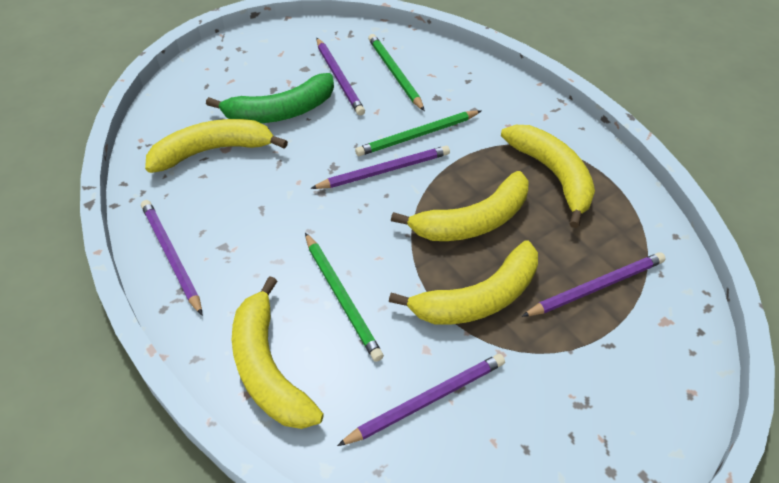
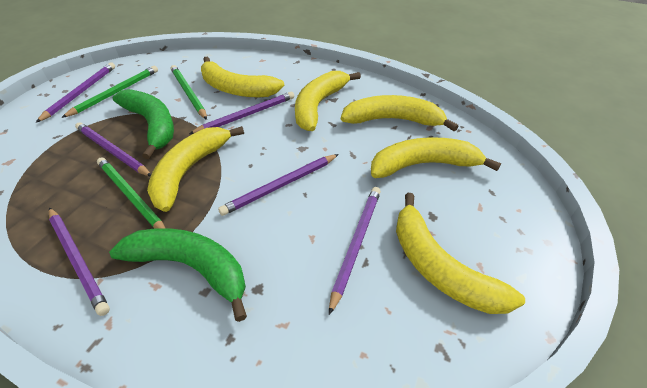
green banana: [206,73,334,123] = 1 -> [109,228,247,322] [113,89,174,159] = 2
purple pencil: [141,200,202,315] [310,146,450,189] [317,38,365,116] [337,354,505,446] [522,252,666,317] = 5 -> [36,62,115,123] [49,208,110,316] [75,122,151,177] [189,92,294,134] [218,154,339,216] [329,187,381,315] = 6
yellow banana: [145,119,288,173] [232,276,324,429] [389,240,538,325] [391,171,529,241] [501,125,595,228] = 5 -> [147,126,244,212] [201,56,284,97] [295,71,361,131] [341,95,459,131] [371,137,501,178] [396,193,525,314] = 6

